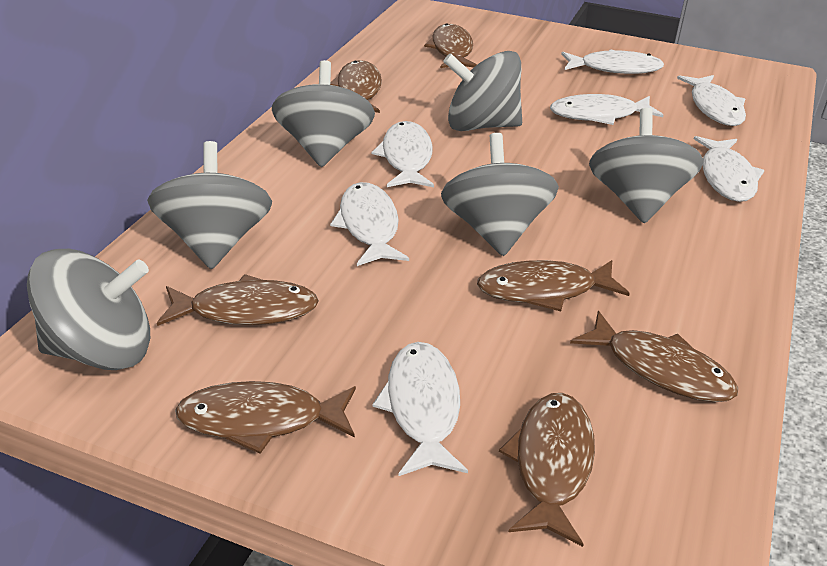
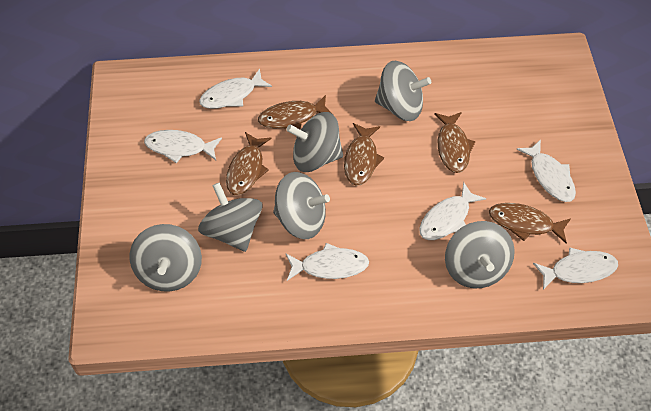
brown fish: [157,274,319,326] [175,381,356,454] [330,60,382,113] [424,23,477,68] [477,260,630,311] [499,393,595,547] [570,311,738,402] = 7 -> [226,132,272,195] [258,95,331,129] [344,123,384,186] [434,112,476,173] [489,203,571,243] = 5
white fish: [330,182,409,266] [371,121,434,187] [372,342,468,476] [550,94,663,125] [561,49,664,74] [677,75,746,126] [694,136,765,202] = 7 -> [144,130,222,163] [199,69,272,109] [286,243,369,281] [419,182,486,240] [516,139,576,202] [533,248,618,290] = 6

